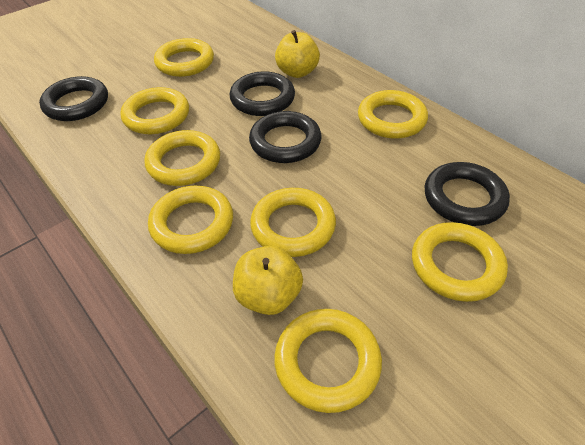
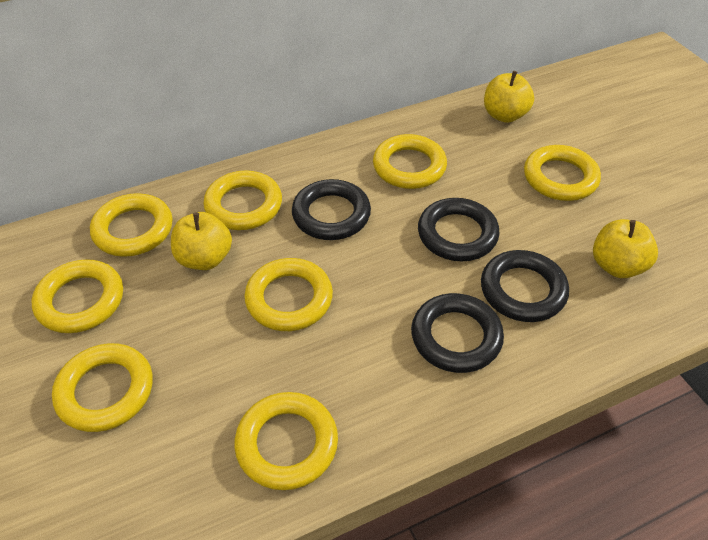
yellow apple: [233,246,303,315] [275,30,320,78] = 2 -> [171,212,232,270] [484,71,534,123] [593,219,658,278] = 3

